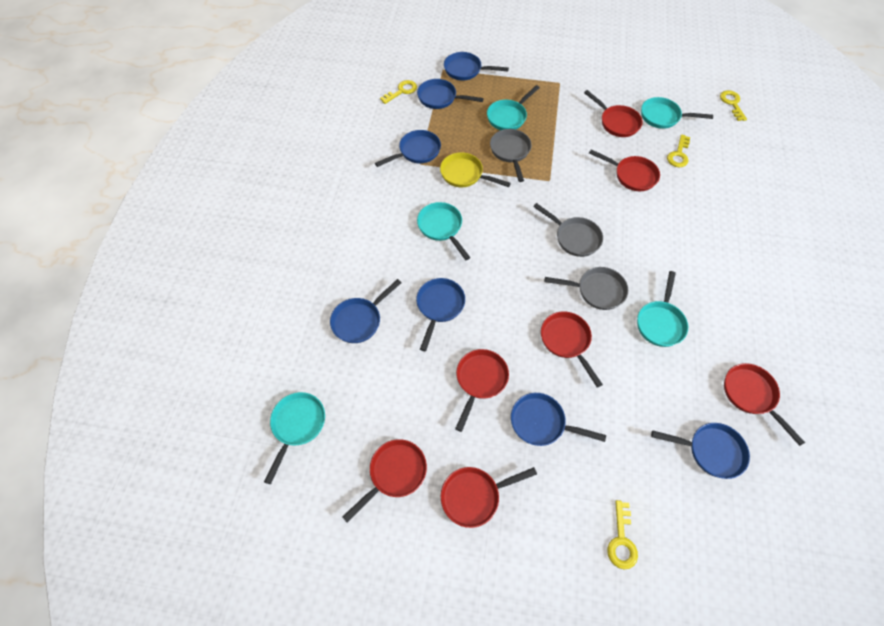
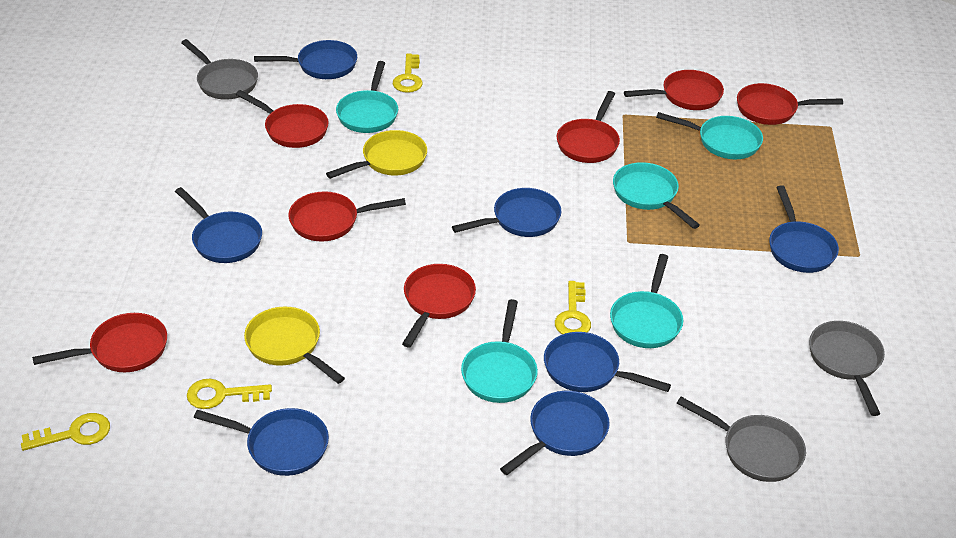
yellow pan: [440,152,511,187] = 1 -> [244,307,345,384] [326,130,427,179] = 2

